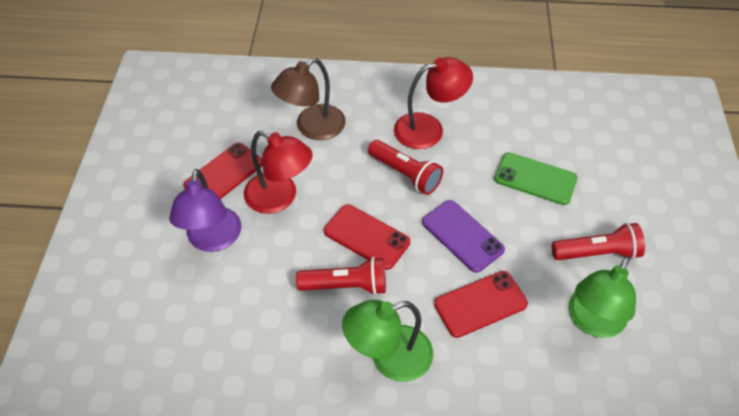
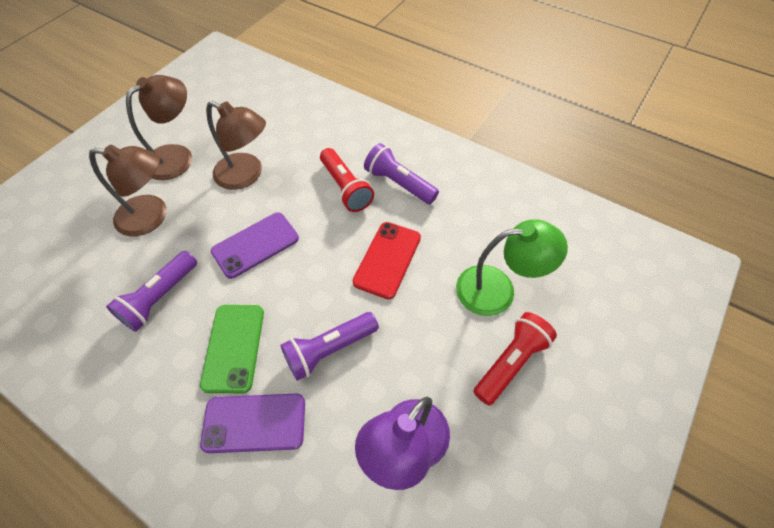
brown lamp: [271,58,346,140] = 1 -> [89,144,167,237] [126,75,192,180] [206,101,266,190] = 3
green lamp: [342,300,433,382] [569,256,636,338] = 2 -> [456,219,568,316] = 1
purple flashlight: none = 0 -> [106,251,197,332] [280,312,379,381] [364,143,439,204] = 3
purple phone: [422,200,505,273] = 1 -> [200,394,305,453] [211,212,299,279] = 2
red flashlight: [296,257,386,295] [368,140,443,195] [552,223,645,260] = 3 -> [320,148,374,212] [473,312,557,406] = 2
red lamp: [244,131,313,214] [394,57,473,149] = 2 -> none = 0
red phone: [183,143,263,199] [324,204,410,270] [434,271,528,338] = 3 -> [353,222,421,299] = 1

